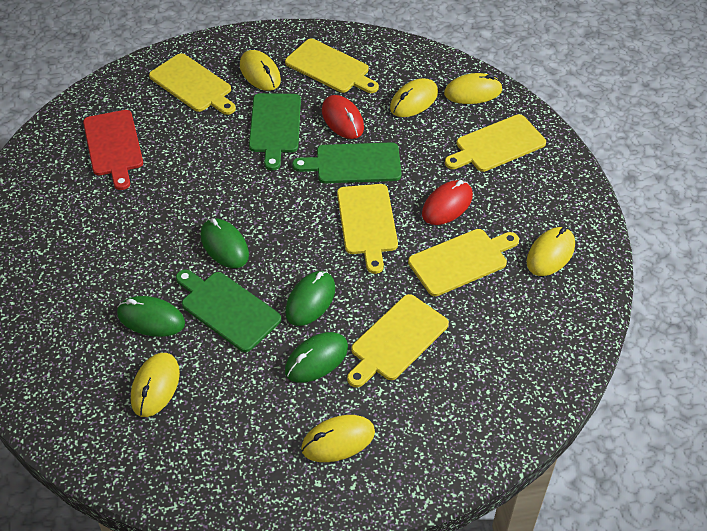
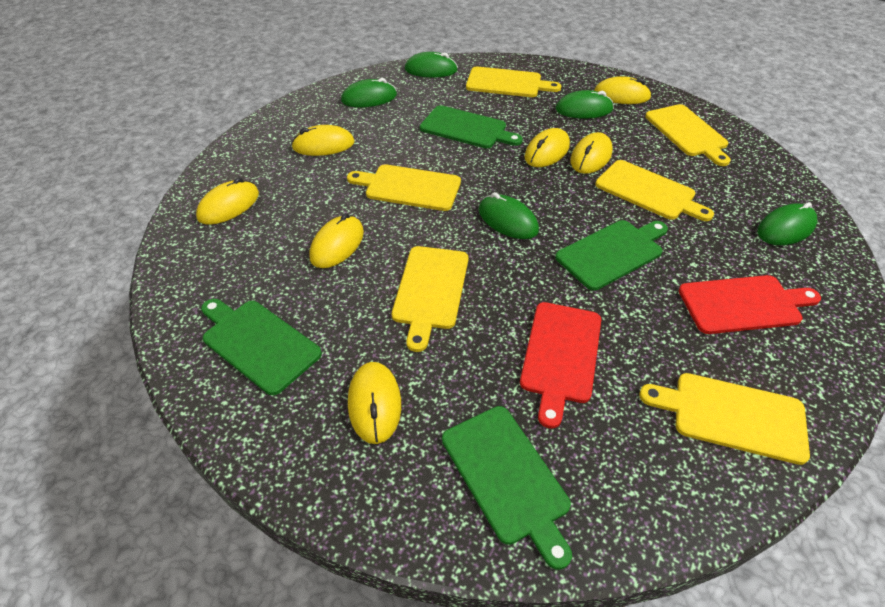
green cutting board: [176,269,281,352] [249,93,301,170] [292,142,402,183] = 3 -> [201,299,322,395] [420,105,523,148] [442,406,572,570] [555,220,668,291] = 4
green mouse: [117,296,185,337] [200,218,249,268] [285,271,335,326] [285,332,348,383] = 4 -> [341,78,397,107] [405,52,458,78] [478,192,539,239] [555,90,614,119] [757,202,817,245] = 5
red cutting board: [83,110,143,190] = 1 -> [520,302,601,428] [679,275,821,334] = 2
red mouse: [322,95,364,139] [422,180,473,225] = 2 -> none = 0
yellow mouse: [131,353,180,417] [240,50,281,91] [301,415,375,462] [390,78,438,117] [444,73,503,104] [526,227,575,276] = 6 -> [196,178,259,225] [291,125,355,156] [310,213,364,268] [348,362,401,444] [525,128,570,167] [570,132,613,174] [594,76,652,104] = 7

